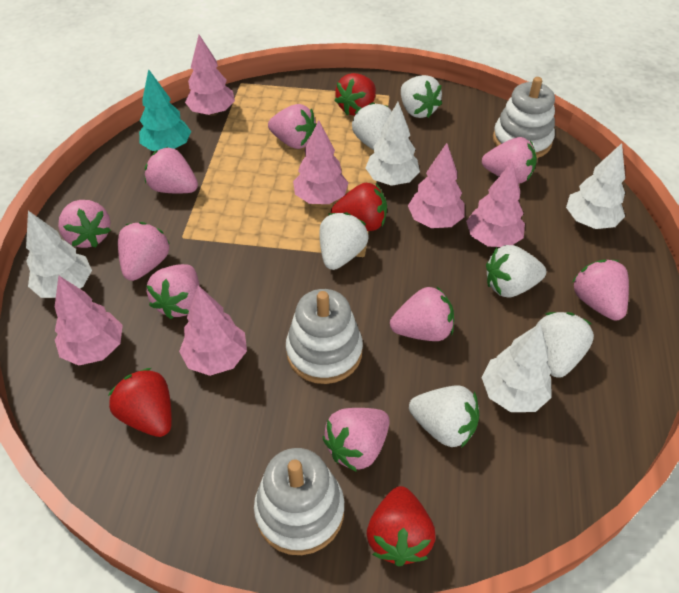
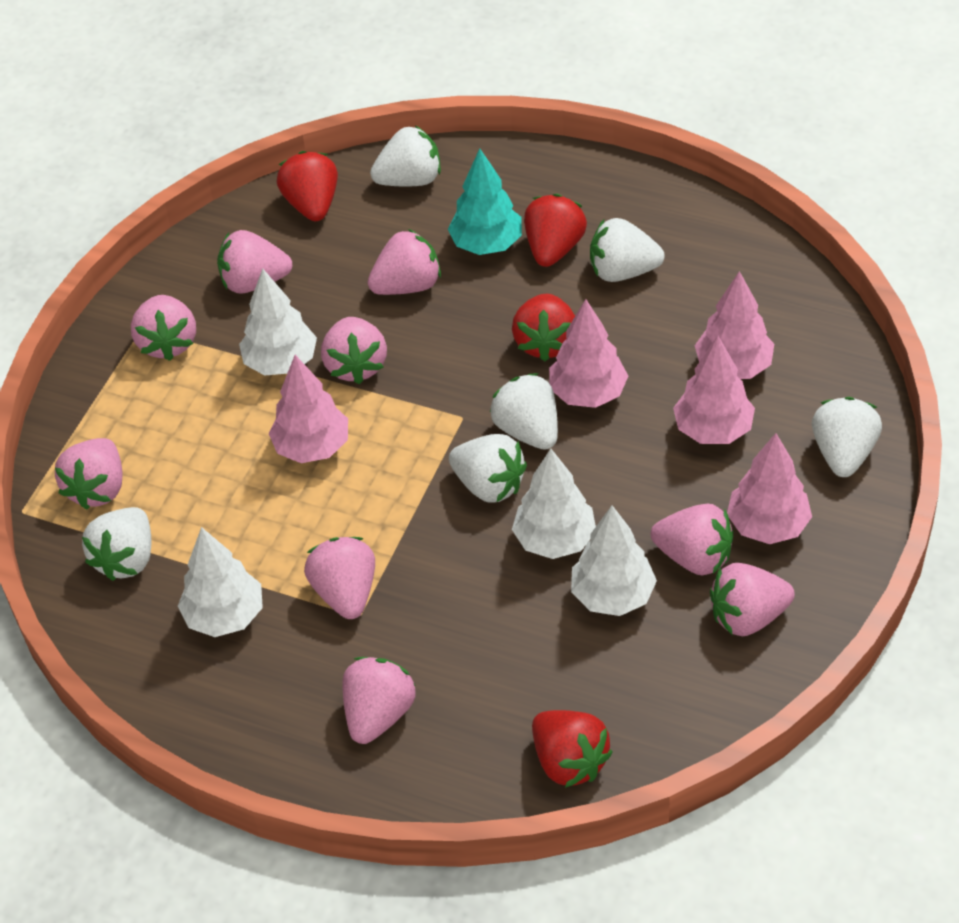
pink tree: [55,276,123,366] [179,285,247,376] [185,35,235,116] [293,120,348,204] [408,143,465,228] [466,161,525,247] = 6 -> [269,355,348,463] [549,299,628,408] [673,336,755,444] [695,271,774,379] [727,433,812,544] = 5
white stacking toy: [254,448,344,555] [286,289,363,384] [493,77,555,158] = 3 -> none = 0

